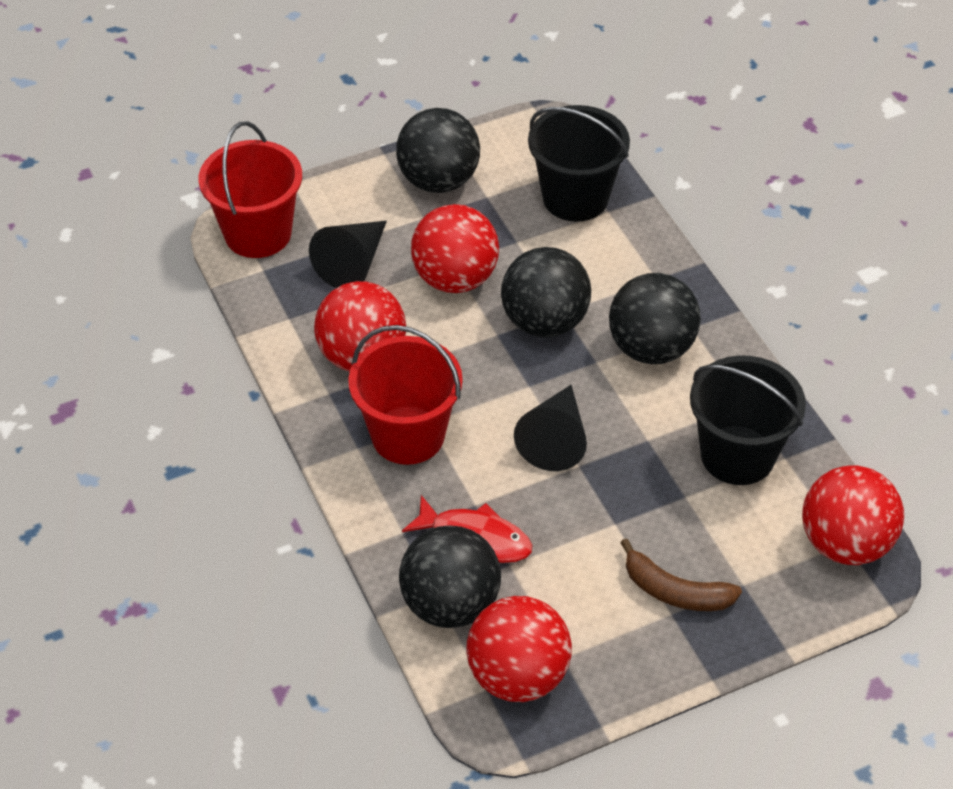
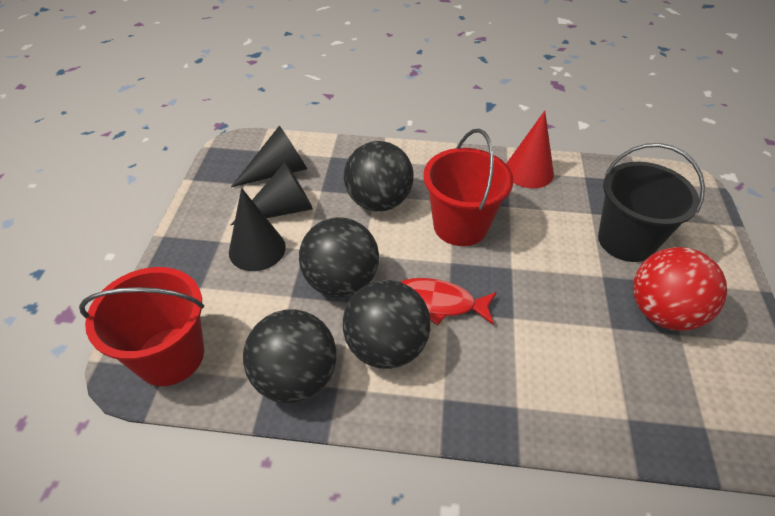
black bucket: [528,105,630,222] [690,355,806,485] = 2 -> [598,143,705,262] = 1
black cone: [309,221,387,288] [514,385,587,471] = 2 -> [229,188,286,271] [231,126,307,187] [231,162,313,225] = 3
brown banana: [620,538,742,611] = 1 -> none = 0
red ball: [314,281,406,372] [411,204,499,293] [466,596,572,702] [802,465,904,565] = 4 -> [633,247,727,331] = 1
red cone: none = 0 -> [506,111,554,188] = 1

